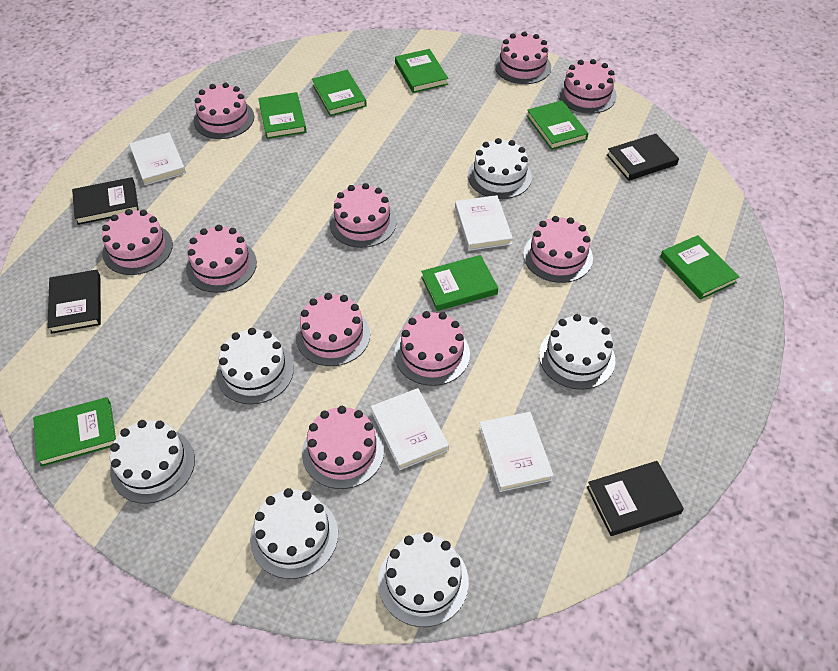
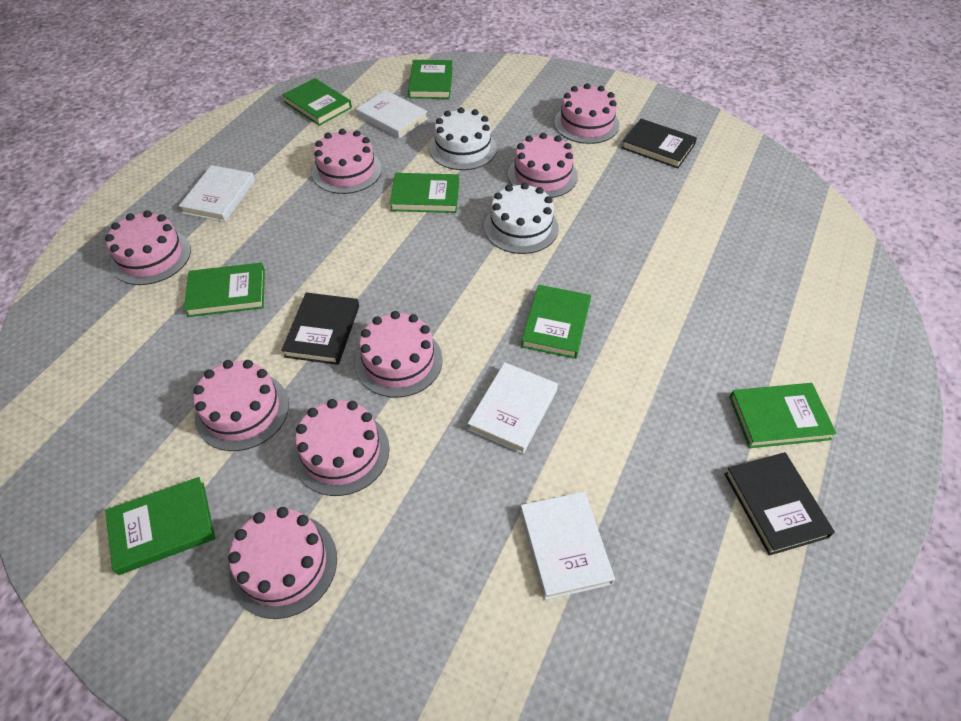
black book: [47,270,101,334] [72,177,139,225] [587,461,684,536] [607,134,679,181] = 4 -> [281,292,359,365] [622,119,697,168] [725,452,835,556] = 3
pink cake: [102,209,173,275] [186,225,257,293] [193,83,254,139] [296,293,370,366] [302,406,384,489] [329,183,396,248] [394,311,470,386] [494,31,551,84] [523,216,593,283] [558,59,617,114] = 10 -> [105,210,191,285] [193,360,289,451] [228,507,337,619] [293,399,390,496] [312,129,382,194] [355,311,443,398] [508,133,578,198] [554,83,619,144] = 8
white cake: [110,420,195,504] [216,328,294,404] [250,488,338,579] [378,532,469,627] [468,138,532,199] [539,314,615,390] = 6 -> [430,107,497,170] [484,183,559,254] = 2

